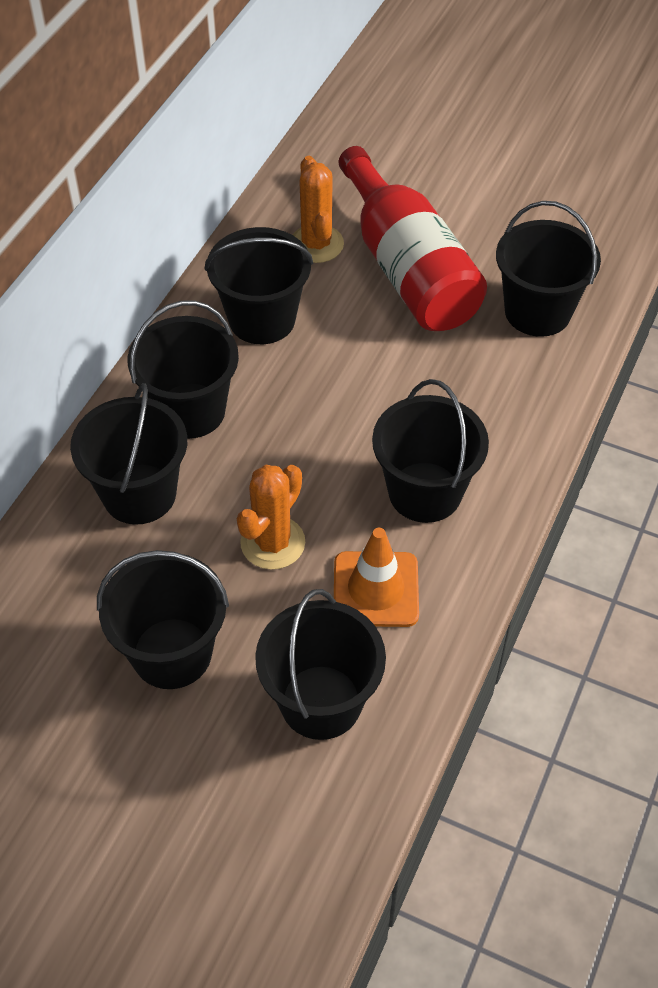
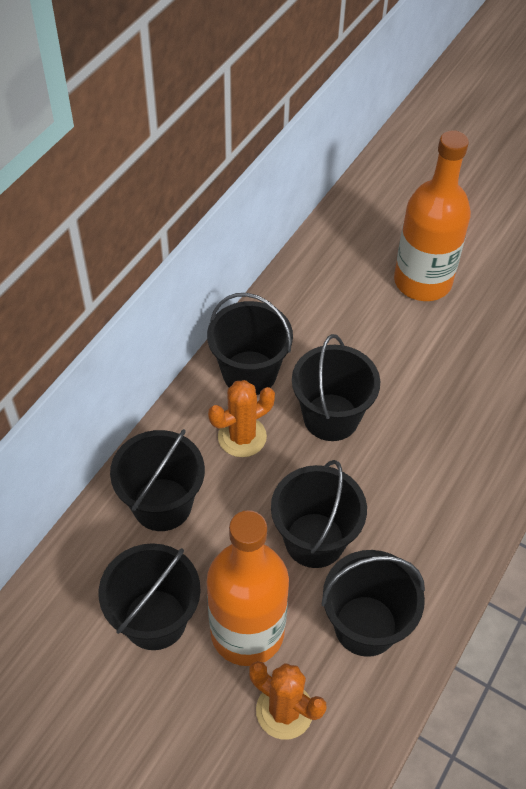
black bucket: [70,383,187,525] [97,550,229,689] [128,300,239,439] [205,227,313,344] [255,589,386,740] [372,379,489,523] [496,201,601,337] = 7 -> [99,543,201,650] [110,429,205,531] [207,293,293,395] [271,460,367,568] [292,334,380,441] [322,550,425,657] = 6
orange bottle: none = 0 -> [207,510,289,666] [394,130,471,301] = 2
orange traffic cone: [334,528,419,627] = 1 -> none = 0
red bottle: [339,146,487,331] = 1 -> none = 0

